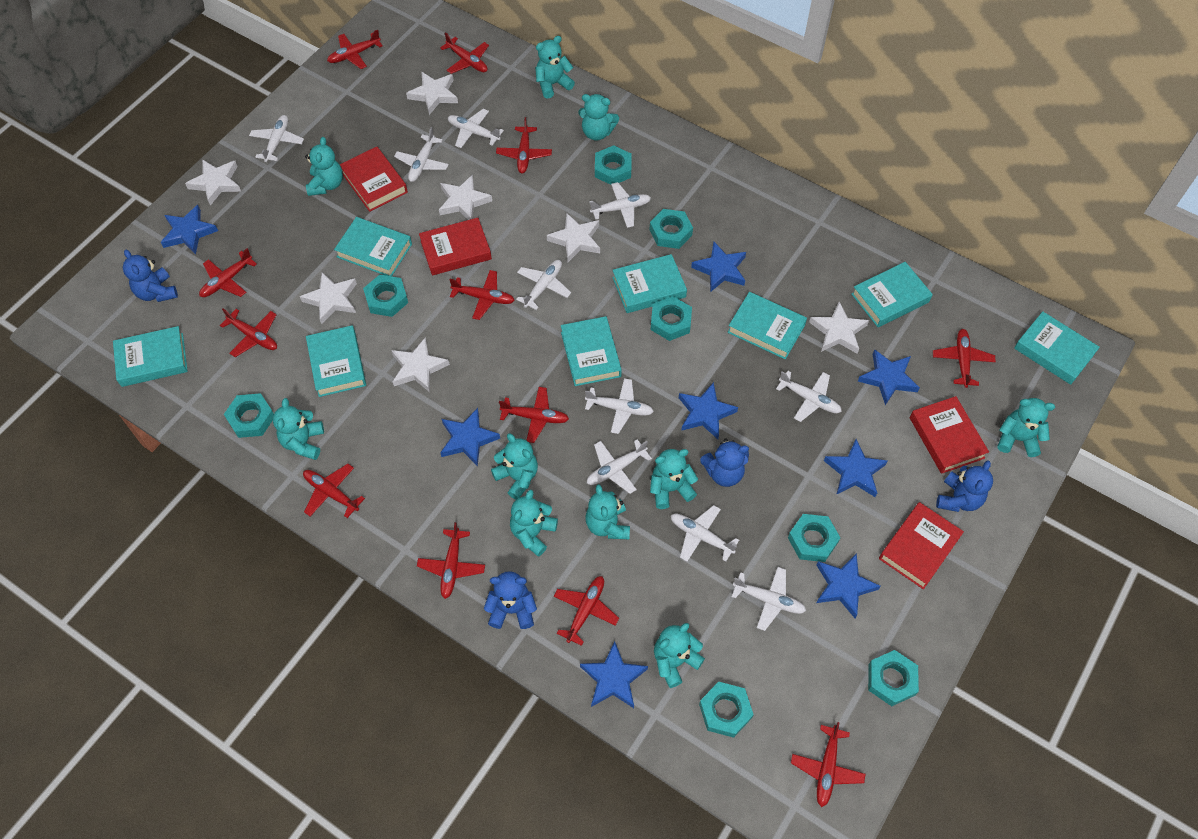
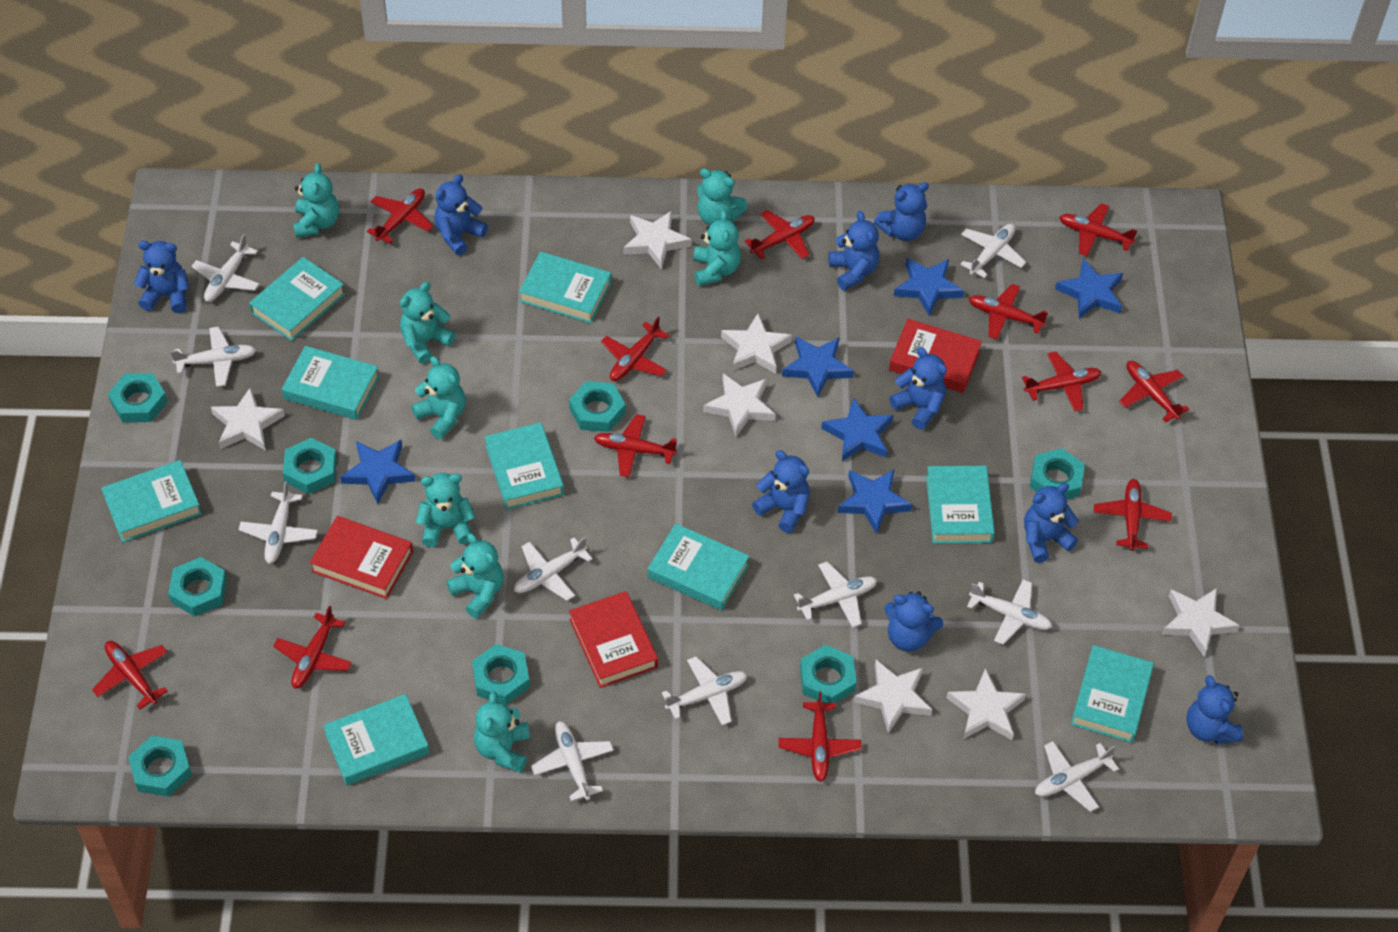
blue star: [161,205,218,254] [440,408,500,467] [580,641,648,708] [679,382,738,439] [691,242,746,292] [816,553,881,618] [824,439,888,497] [858,349,920,405] = 8 -> [340,440,415,504] [782,337,854,397] [821,397,893,462] [838,469,913,534] [894,258,964,316] [1055,259,1123,319] = 6
blue teddy bear: [123,250,178,302] [484,571,537,629] [700,438,749,487] [936,460,993,512] = 4 -> [134,241,190,313] [434,174,488,255] [752,450,810,533] [829,211,879,291] [874,182,929,241] [884,591,943,652] [889,347,947,430] [1024,483,1079,563] [1187,675,1243,744] = 9
red book: [339,147,408,212] [419,218,492,276] [879,502,964,589] [910,396,989,474] = 4 -> [310,516,413,599] [569,591,658,688] [889,319,982,393] = 3
turquoise book: [113,326,188,387] [306,326,366,397] [334,217,412,276] [561,316,622,386] [612,254,687,313] [727,292,807,359] [852,262,933,327] [1014,311,1100,385] = 8 -> [101,460,202,543] [249,257,345,341] [282,346,379,420] [323,694,429,785] [485,422,564,510] [519,251,611,323] [648,523,749,610] [926,466,995,544] [1071,645,1154,743] = 9
turquoise teddy bear: [273,398,324,460] [305,137,343,196] [491,433,538,500] [510,490,558,557] [535,36,575,99] [578,94,619,141] [585,484,630,539] [650,449,698,509] [654,623,705,688] [997,398,1055,457] = 10 -> [293,163,339,238] [400,282,456,364] [411,356,466,439] [416,473,475,547] [447,533,504,618] [474,691,530,773] [693,210,741,286] [697,168,747,226] = 8

